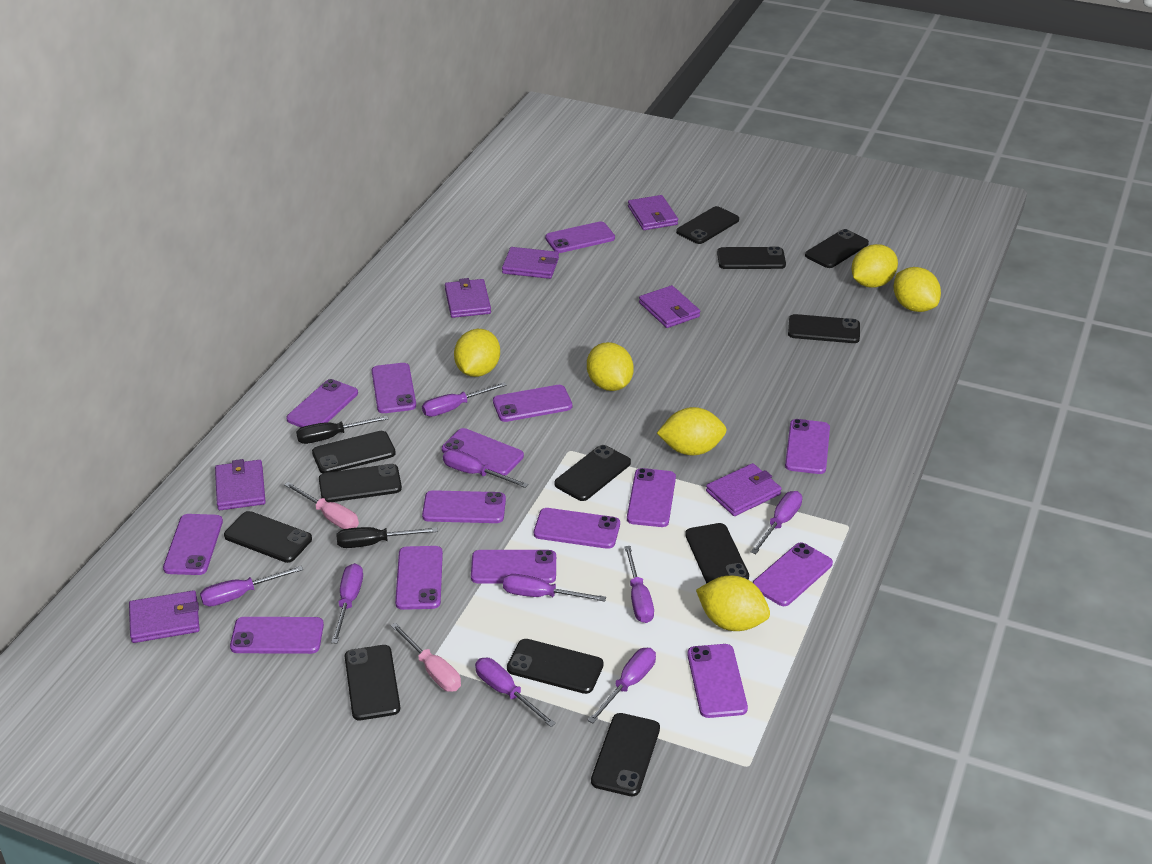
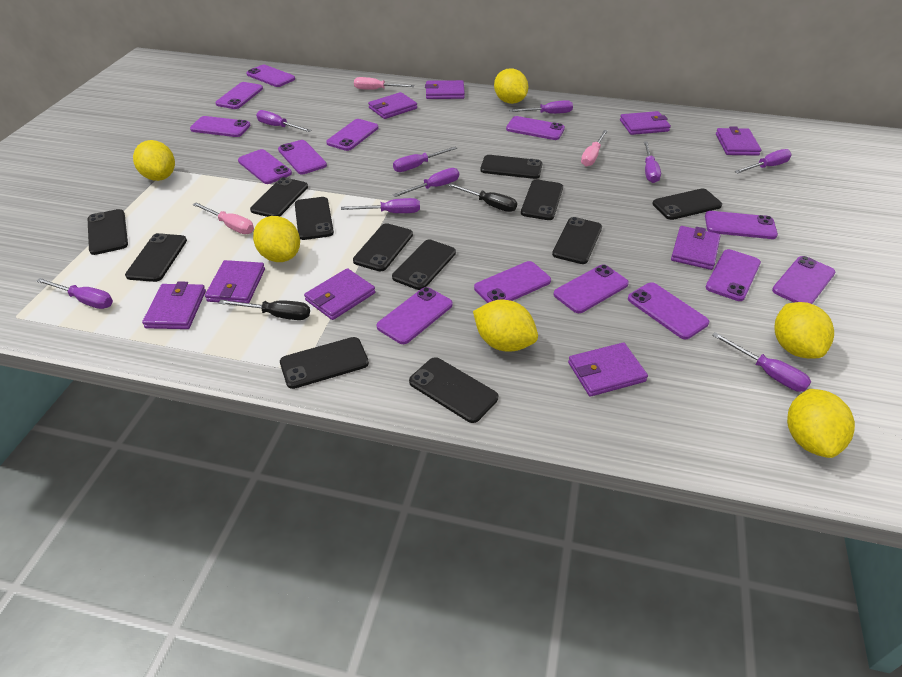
pink screwdriver: [284,482,359,529] [390,622,461,692] = 2 -> [193,202,254,234] [354,77,414,90] [581,130,608,167] = 3
purple phone: [163,514,223,575] [230,617,324,654] [286,379,358,427] [372,363,416,413] [395,546,443,610] [422,490,506,523] [442,428,524,476] [471,550,556,583] [493,385,572,422] [534,508,620,549] [545,221,615,253] [627,468,676,527] [687,644,748,718] [752,543,833,606] [785,419,830,474] = 15 -> [190,116,251,137] [215,82,263,109] [238,149,292,184] [246,65,295,87] [278,140,327,174] [326,119,378,151] [377,287,453,344] [474,261,551,303] [506,116,565,140] [553,264,629,313] [628,282,709,339] [705,211,778,239] [706,249,761,301] [772,256,835,304] = 14
purple wallet: [129,590,200,643] [215,459,265,510] [445,278,491,318] [502,247,559,279] [628,195,678,230] [639,285,700,328] [706,463,782,516] = 7 -> [142,282,206,329] [205,260,265,303] [304,268,375,320] [368,92,417,119] [425,80,465,99] [568,342,648,397] [620,111,671,135] [671,226,721,270] [716,126,761,156] = 9

